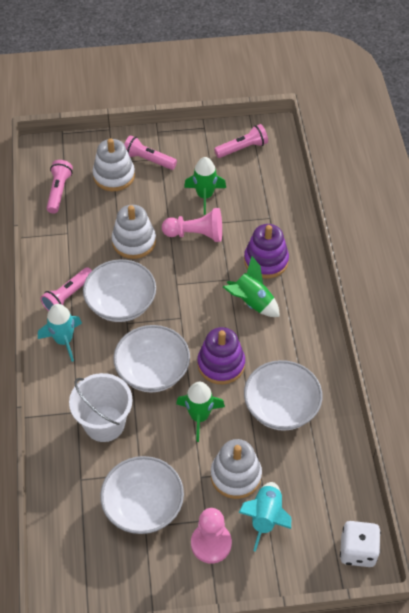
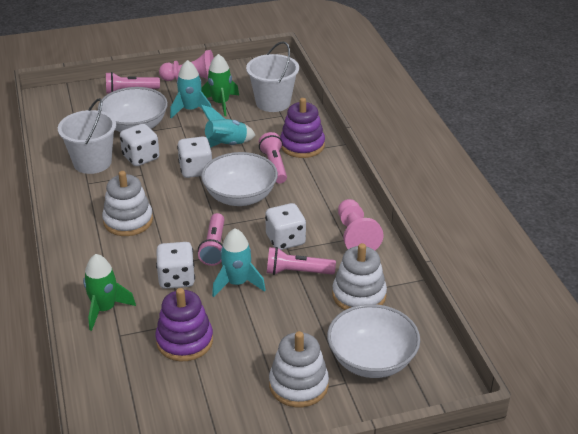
green rocket: [176,382,225,442] [184,157,226,215] [223,256,280,317] = 3 -> [83,254,136,331] [201,54,239,116] = 2
turquoise rocket: [38,304,82,362] [239,482,291,552] = 2 -> [170,60,212,118] [200,105,256,148] [212,228,266,297] = 3
white bowl: [83,259,156,322] [100,456,184,534] [113,325,190,393] [244,360,322,431] = 4 -> [98,87,168,132] [201,152,278,206] [327,304,420,378] = 3
white bucket: [69,373,133,442] = 1 -> [58,98,116,174] [246,41,299,112] = 2
white dice: [340,521,381,567] = 1 -> [120,123,160,166] [156,242,195,289] [177,136,212,178] [265,203,306,250] = 4

